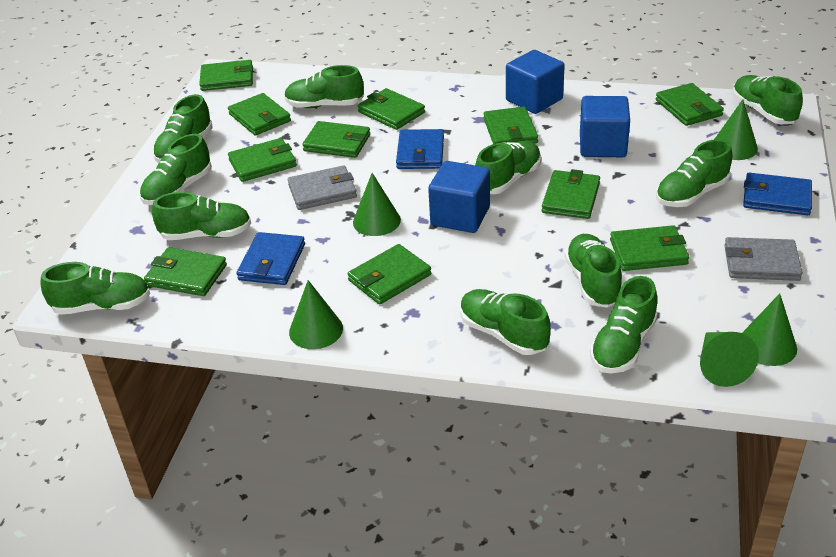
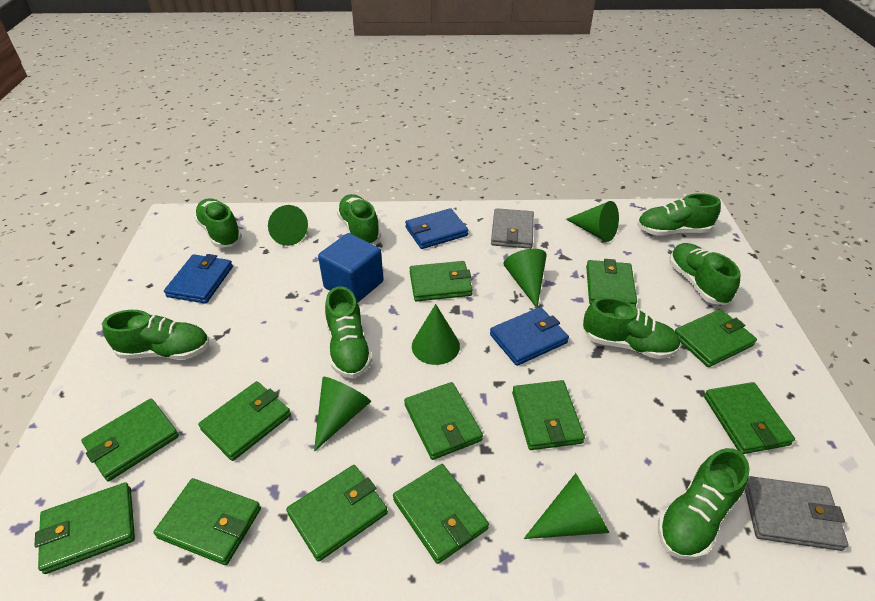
blue cube: [428,161,490,233] [506,50,565,114] [580,96,630,157] = 3 -> [318,233,383,303] = 1
green cone: [289,280,343,349] [353,173,401,236] [700,332,759,387] [714,99,758,160] [742,293,797,366] = 5 -> [268,205,308,246] [314,377,371,452] [412,304,460,365] [503,249,547,308] [524,473,609,539] [566,201,619,242] = 6
green shoe: [41,262,150,315] [140,134,212,205] [152,192,251,240] [153,94,213,163] [284,65,364,108] [460,289,551,355] [475,141,541,194] [564,234,622,308] [590,276,658,373] [656,139,732,207] [732,75,803,124] = 11 -> [102,310,209,360] [194,198,242,248] [325,286,372,378] [337,194,381,244] [583,297,681,359] [637,193,721,236] [658,448,750,560] [669,243,741,305] = 8
green wallet: [144,247,227,296] [199,60,253,91] [228,93,291,136] [228,138,297,182] [302,121,370,158] [348,244,431,305] [358,88,425,130] [484,107,538,144] [542,169,600,219] [610,225,689,271] [656,83,724,126] = 11 -> [35,482,135,574] [81,399,179,481] [153,478,261,565] [198,381,291,461] [286,465,388,562] [393,464,489,564] [404,382,483,460] [409,261,473,302] [512,380,585,450] [586,259,637,307] [675,309,757,367] [704,382,795,454] = 12

